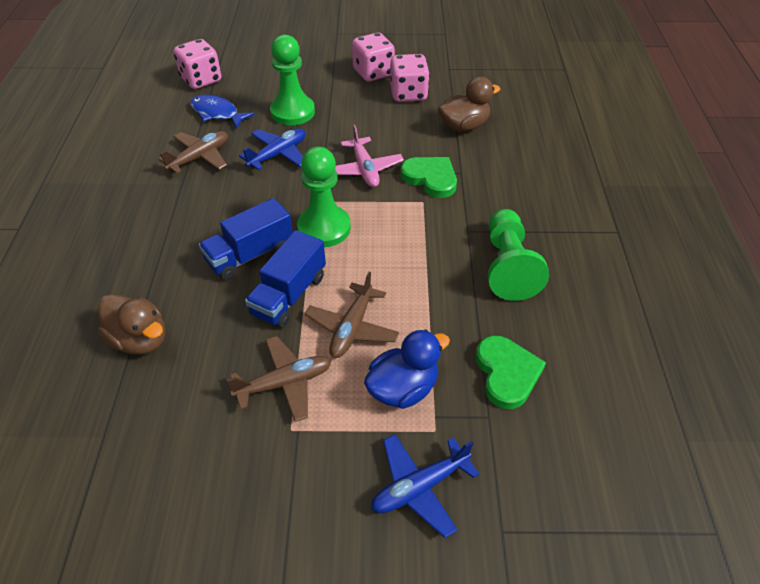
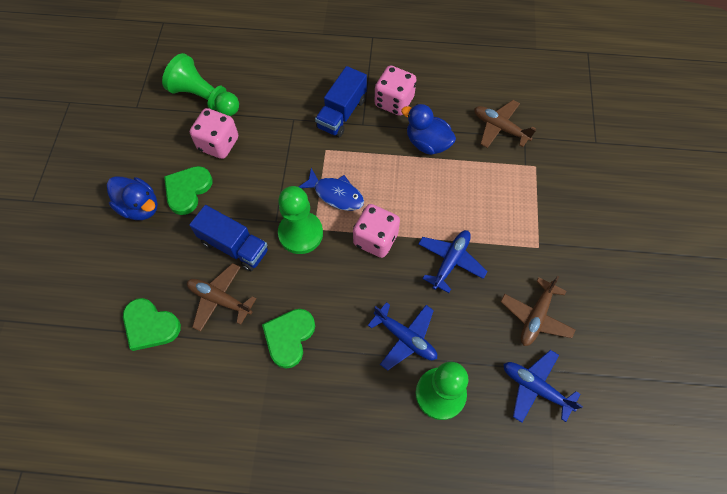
blue duck: [364,330,450,409] = 1 -> [107,176,158,220] [401,104,456,155] = 2
blue plane: [239,128,306,170] [371,434,479,538] = 2 -> [368,302,437,371] [418,230,488,293] [504,350,583,423] = 3
brown duck: [98,294,166,354] [438,77,500,132] = 2 -> none = 0
green heart: [400,157,457,198] [476,336,546,409] = 2 -> [123,298,181,351] [164,166,213,215] [262,309,315,369] = 3
pink plane: [335,124,404,187] = 1 -> none = 0

